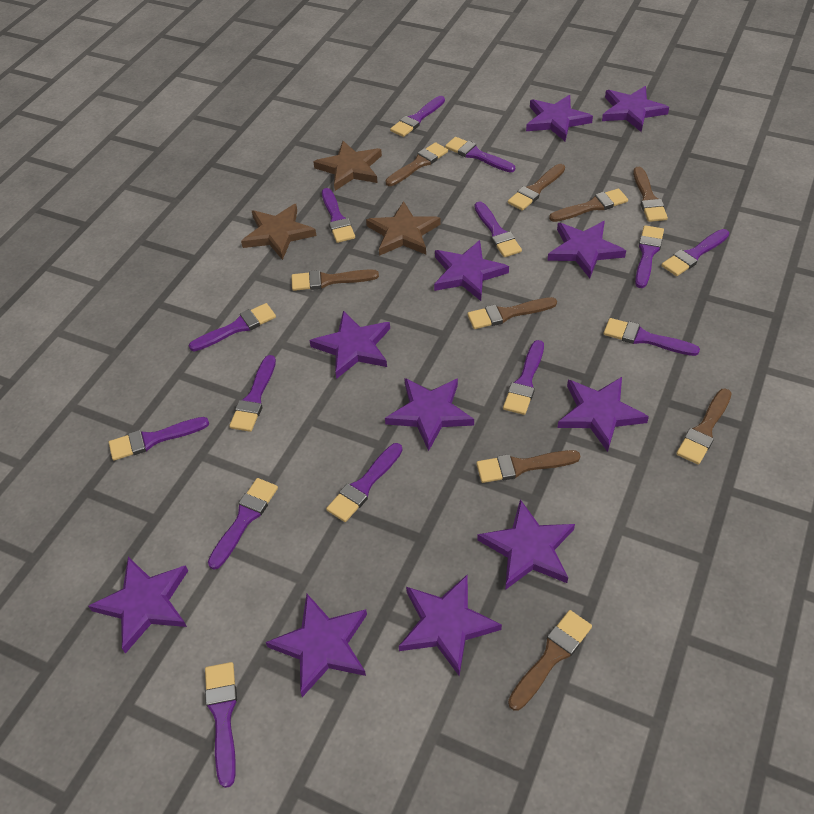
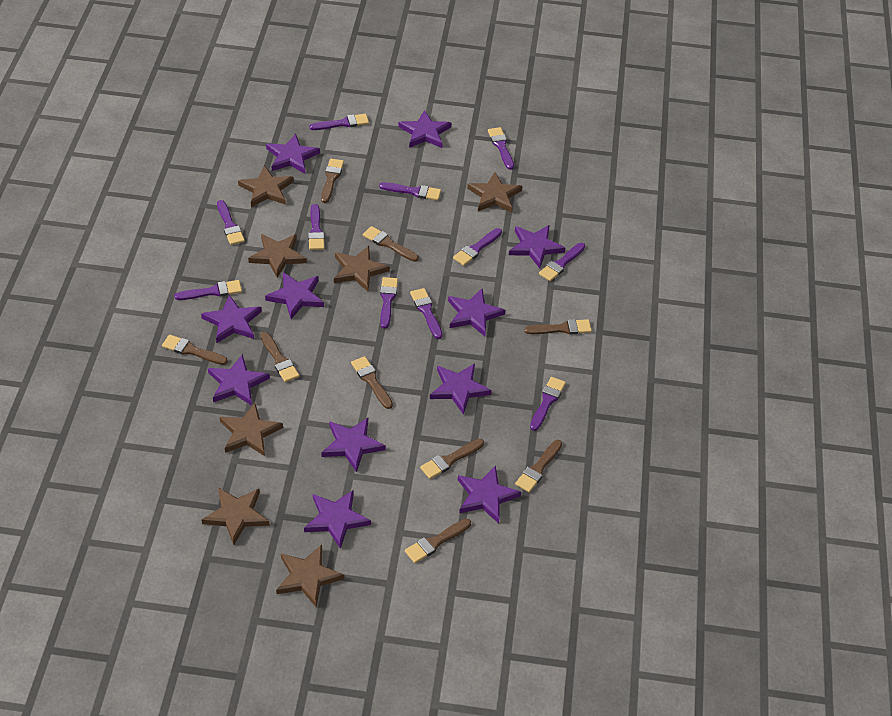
brown star: [241,204,317,260] [313,141,382,191] [366,201,441,256] = 3 -> [202,488,270,545] [219,403,283,456] [238,165,294,207] [248,234,307,278] [276,545,344,607] [334,246,390,292] [467,172,522,213] = 7
purple brush: [109,417,209,460] [189,303,276,351] [205,662,237,788] [208,478,278,570] [229,355,276,432] [322,188,355,243] [326,443,403,522] [390,96,445,137] [445,137,515,173] [475,202,522,257] [503,340,544,415] [603,318,700,356] [635,225,664,288] [661,229,729,276] = 14 -> [174,280,242,300] [217,200,245,245] [308,204,325,250] [309,114,369,130] [379,182,441,201] [380,277,398,329] [410,288,443,339] [453,228,502,266] [488,127,514,170] [530,377,566,431] [539,243,585,281] = 11

